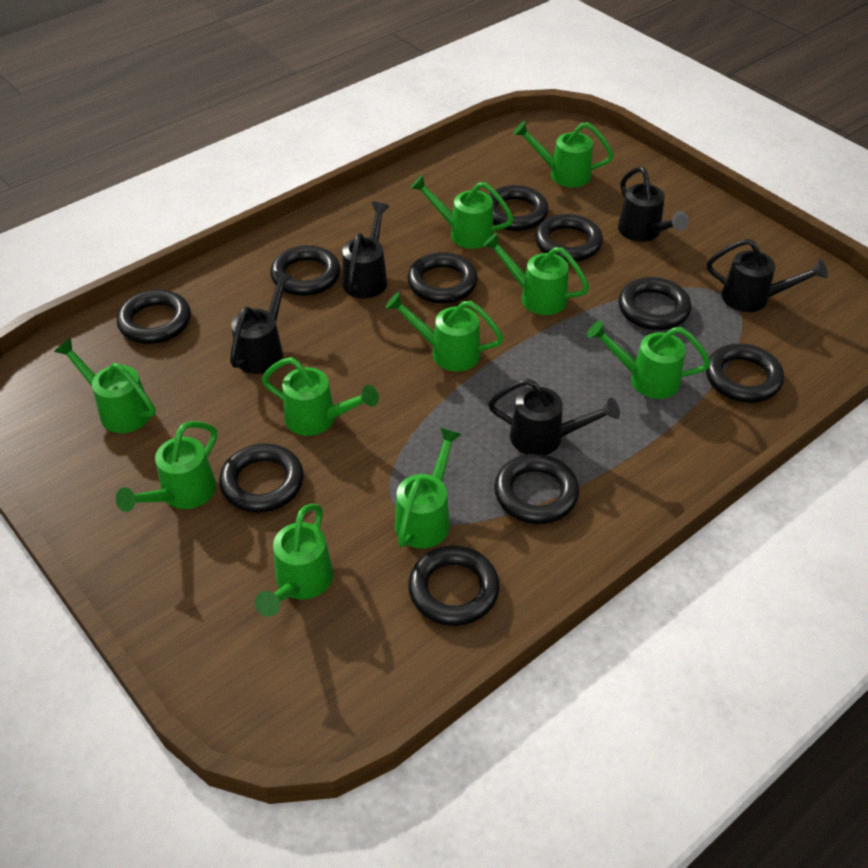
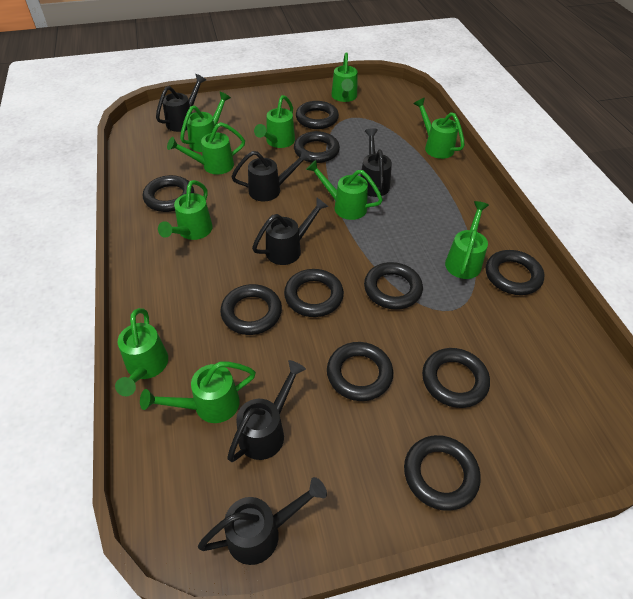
black watering can: [230,271,293,374] [343,202,390,299] [488,379,620,455] [618,167,689,242] [707,239,828,312] = 5 -> [156,74,206,132] [198,477,327,565] [227,360,306,462] [231,149,311,202] [252,198,328,265] [360,128,392,197] = 6

